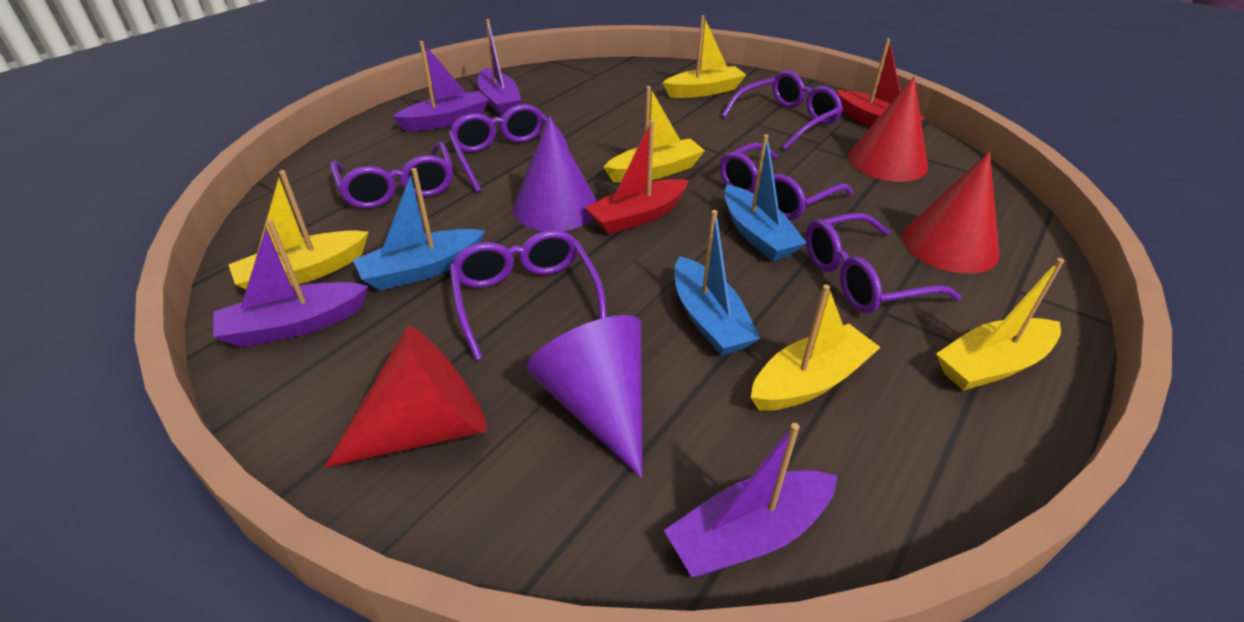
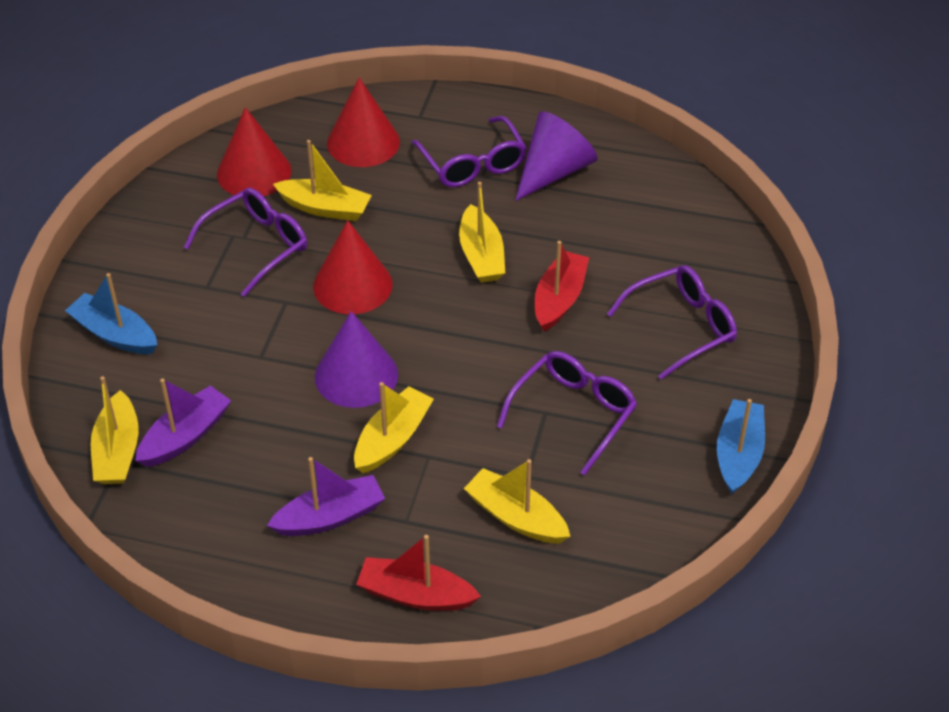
blue boat: [353,168,485,290] [674,210,760,356] [724,134,807,261] = 3 -> [65,273,157,354] [717,399,765,495] = 2
purple boat: [213,219,368,347] [393,41,489,131] [477,19,521,116] [664,423,837,577] = 4 -> [135,378,231,467] [267,457,385,536] = 2
purple glasses: [330,141,453,209] [448,104,568,193] [450,230,607,361] [720,142,853,220] [722,70,843,150] [805,213,962,313] = 6 -> [184,188,307,297] [411,116,527,187] [497,351,637,475] [607,265,737,380] = 4

